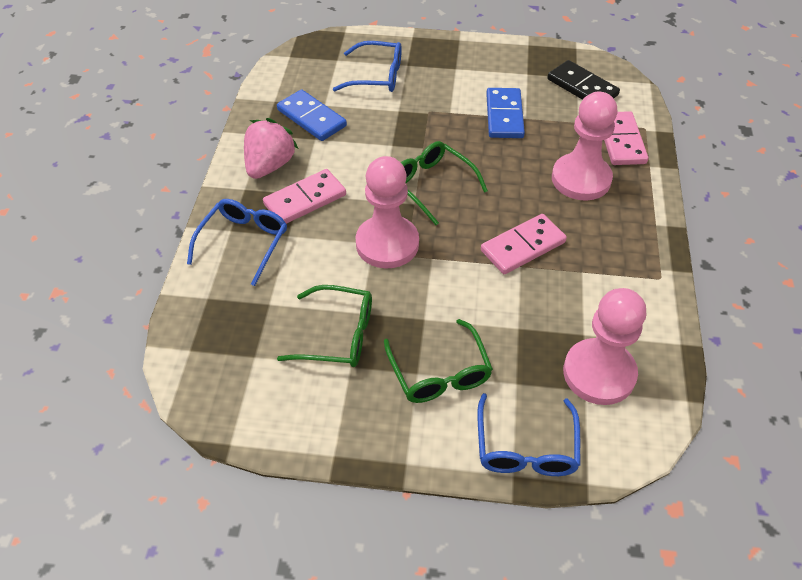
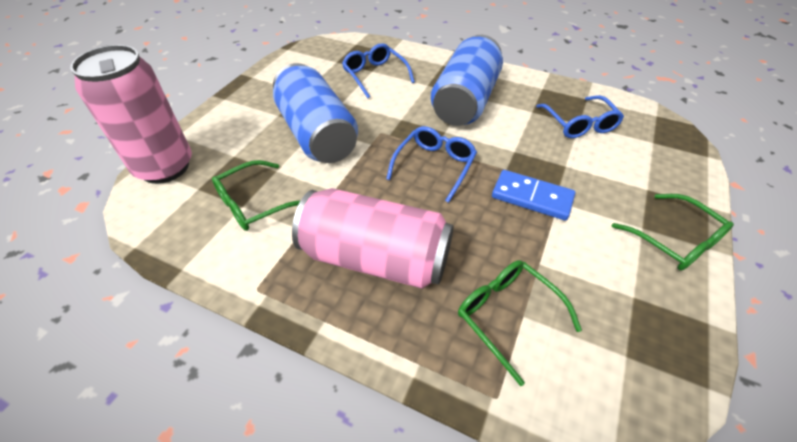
black domino: [547,60,620,100] = 1 -> none = 0
blue can: none = 0 -> [273,63,358,163] [431,35,503,126] = 2
blue domino: [277,89,347,141] [486,88,525,138] = 2 -> [492,170,575,220] = 1
pink can: none = 0 -> [70,45,192,184] [292,188,454,289] = 2
pink domino: [263,169,346,224] [481,214,567,274] [604,111,648,165] = 3 -> none = 0
pink pawn: [356,156,419,268] [552,92,618,201] [563,288,646,405] = 3 -> none = 0
pink strawberry: [244,118,298,179] = 1 -> none = 0

